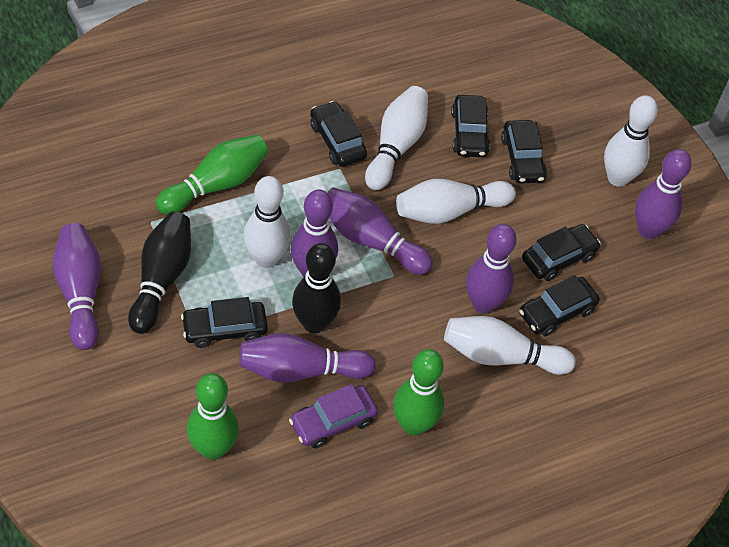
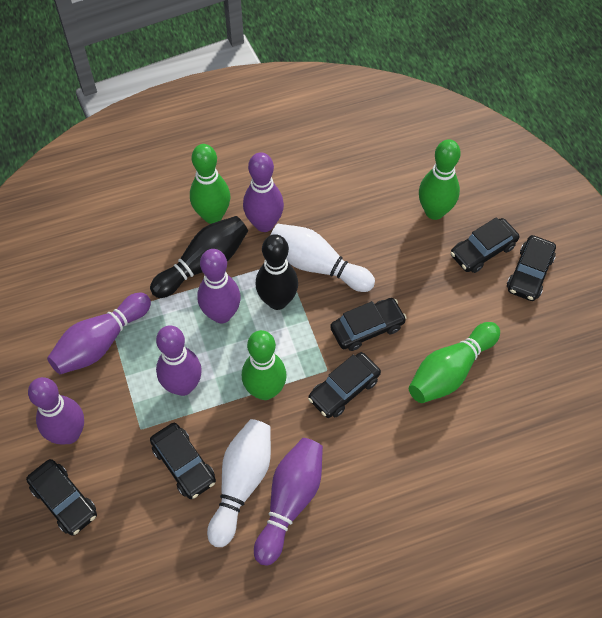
green bowling pin: [156,135,269,215] [187,373,239,460] [393,349,444,436] = 3 -> [190,144,230,224] [242,330,287,400] [409,322,500,403] [419,139,461,220] = 4
purple car: [289,384,378,448] = 1 -> none = 0
white bowling pin: [243,176,291,268] [365,86,428,190] [396,179,516,224] [444,316,576,375] [604,95,658,187] = 5 -> [207,419,271,547] [270,224,375,292] = 2

